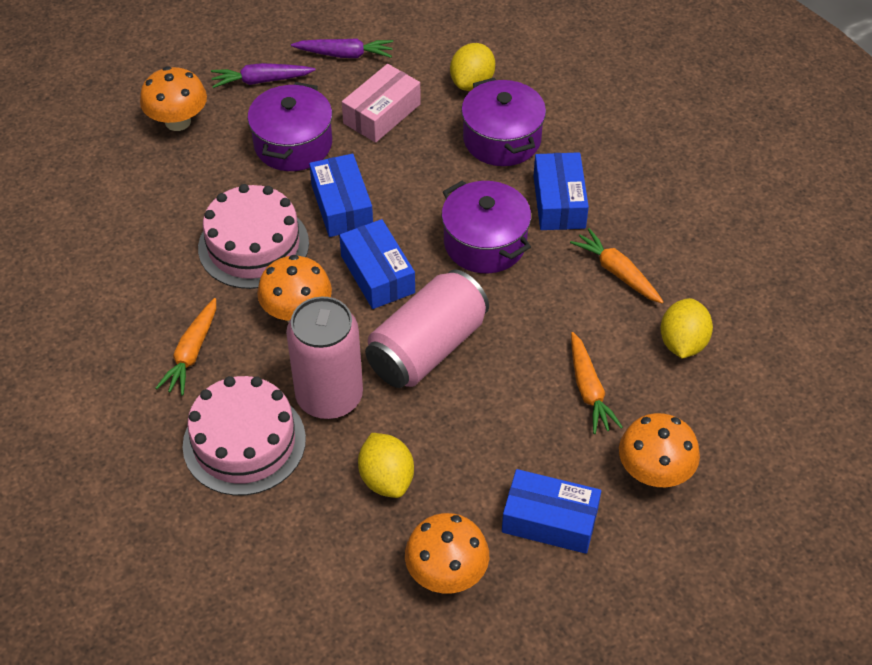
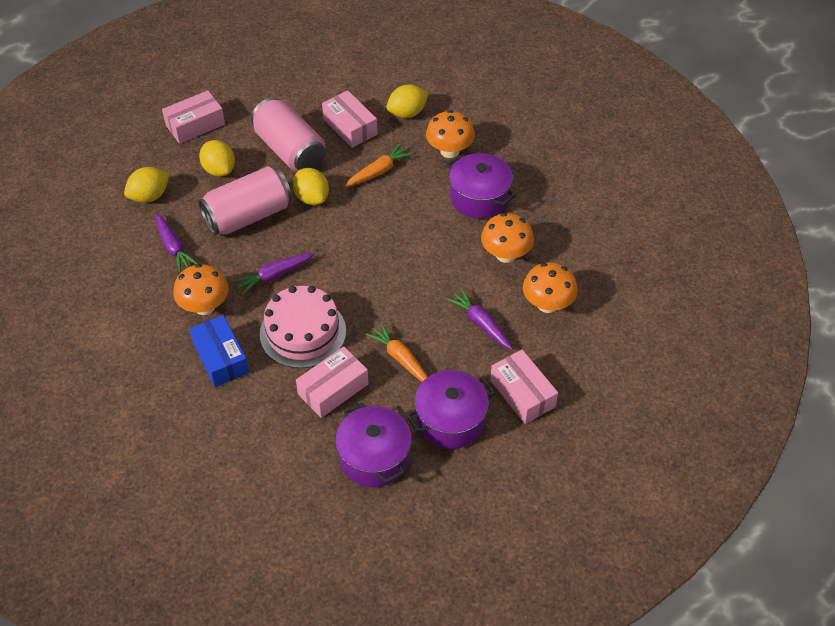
blue box: [309,154,373,237] [339,219,415,309] [502,469,601,554] [534,152,589,230] = 4 -> [189,315,249,387] = 1
orange carrot: [156,298,216,395] [570,228,663,303] [571,332,623,434] = 3 -> [345,144,413,187] [365,322,428,382] = 2
pink box: [342,64,421,143] = 1 -> [162,90,225,144] [296,347,369,418] [322,90,378,148] [490,350,558,424] = 4
pink cake: [183,376,306,496] [198,184,309,289] = 2 -> [260,286,346,368] = 1
purple carrot: [211,63,315,88] [291,38,393,58] = 2 -> [155,213,198,273] [233,253,315,295] [446,288,513,350] = 3
yellow lemon: [358,433,414,498] [450,43,495,91] [660,298,713,358] = 3 -> [124,167,169,203] [199,140,235,177] [293,168,329,205] [386,85,429,118] = 4

